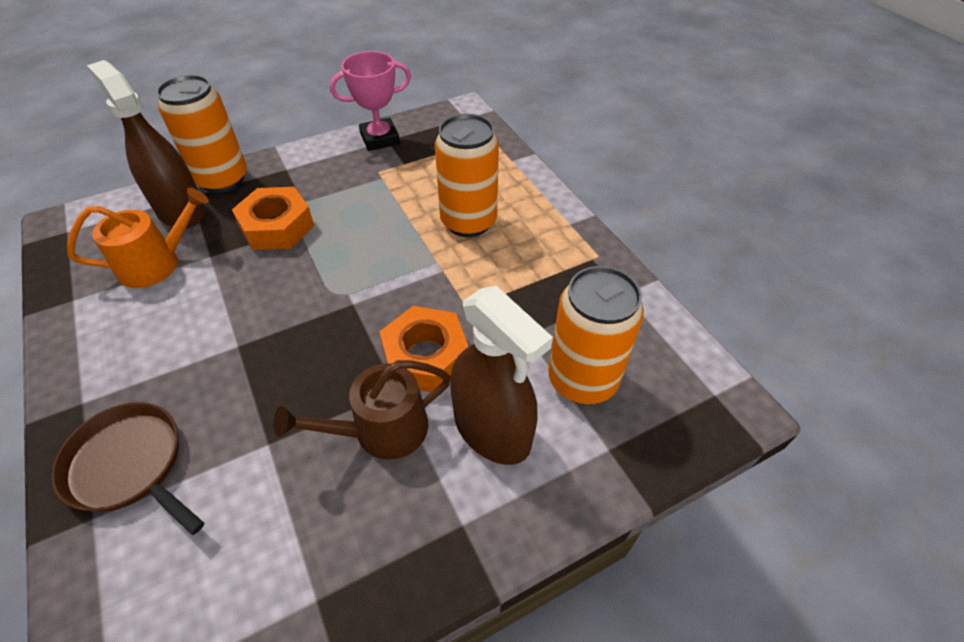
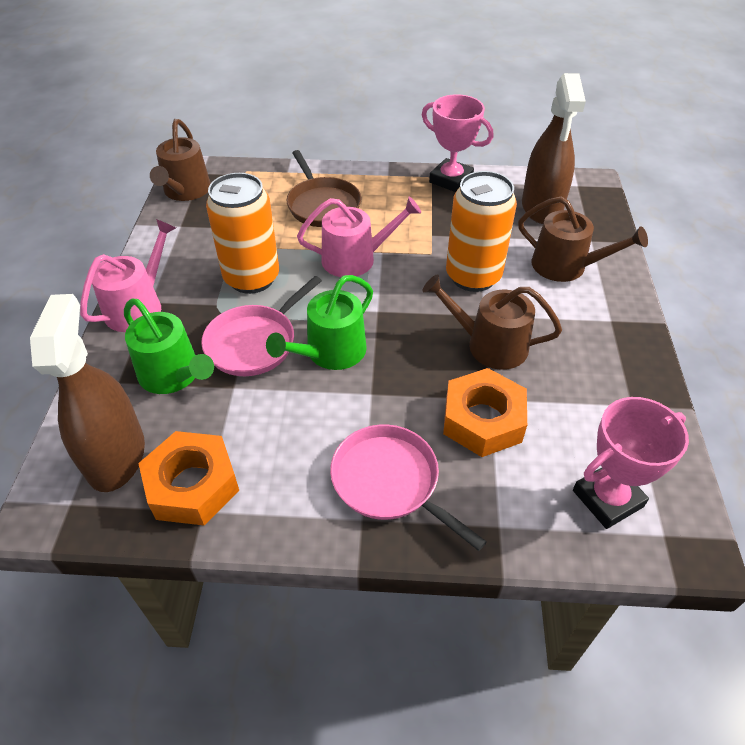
brown watering can: [273,360,451,460] = 1 -> [150,119,211,201] [422,274,562,370] [518,196,648,282] = 3
green watering can: none = 0 -> [124,298,214,394] [266,275,373,370] = 2
orange can: [156,75,247,193] [435,114,499,237] [548,266,644,404] = 3 -> [206,173,279,294] [446,171,517,292] = 2
orange watering can: [67,187,209,288] = 1 -> none = 0
pink pan: none = 0 -> [201,276,322,376] [330,425,487,551] = 2
pink trophy: [330,51,411,151] = 1 -> [422,94,493,192] [573,397,689,529] = 2
pink watering can: none = 0 -> [80,219,176,332] [297,197,421,277] = 2

